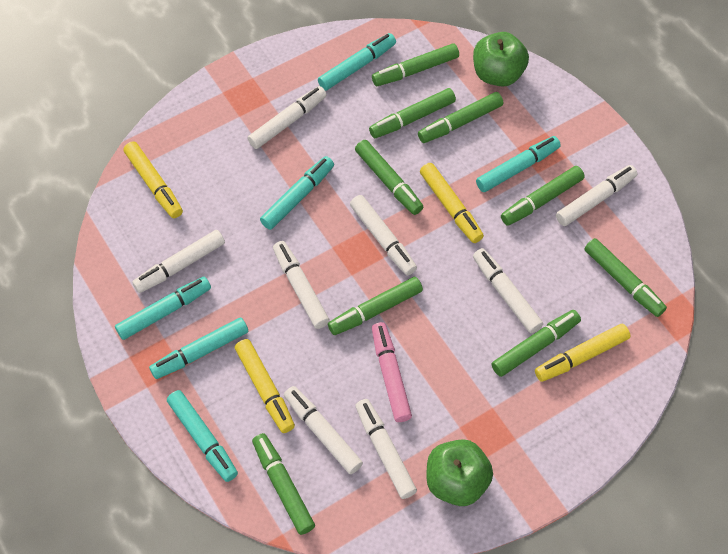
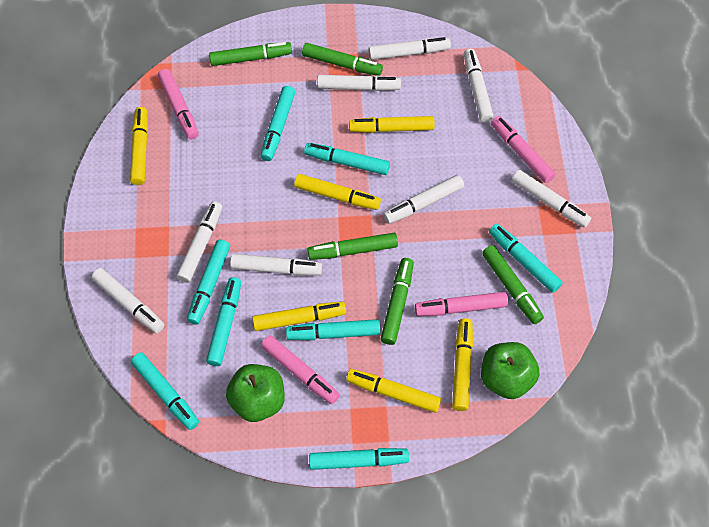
green marker: [252,433,315,535] [328,277,423,335] [355,140,423,215] [369,88,456,138] [372,43,459,86] [418,92,503,143] [491,310,581,377] [501,166,585,226] [585,238,667,317] = 9 -> [209,42,292,66] [302,43,383,76] [307,233,398,260] [380,258,414,345] [482,245,544,324] = 5
pink marker: [372,322,412,422] = 1 -> [158,69,199,139] [261,335,340,404] [415,292,508,316] [491,116,555,183] = 4
turquoise marker: [115,277,211,340] [149,317,248,379] [167,390,238,482] [260,156,334,230] [318,33,396,91] [476,136,561,192] = 6 -> [131,353,199,430] [187,240,230,325] [206,277,241,366] [261,86,295,161] [286,319,380,340] [304,143,390,175] [309,448,409,470] [489,224,563,293] = 8
yellow marker: [123,141,183,218] [235,339,295,433] [420,163,484,243] [535,324,631,382] = 4 -> [130,107,148,185] [252,301,346,331] [294,174,381,210] [346,369,441,413] [349,116,435,133] [452,318,473,411] = 6

